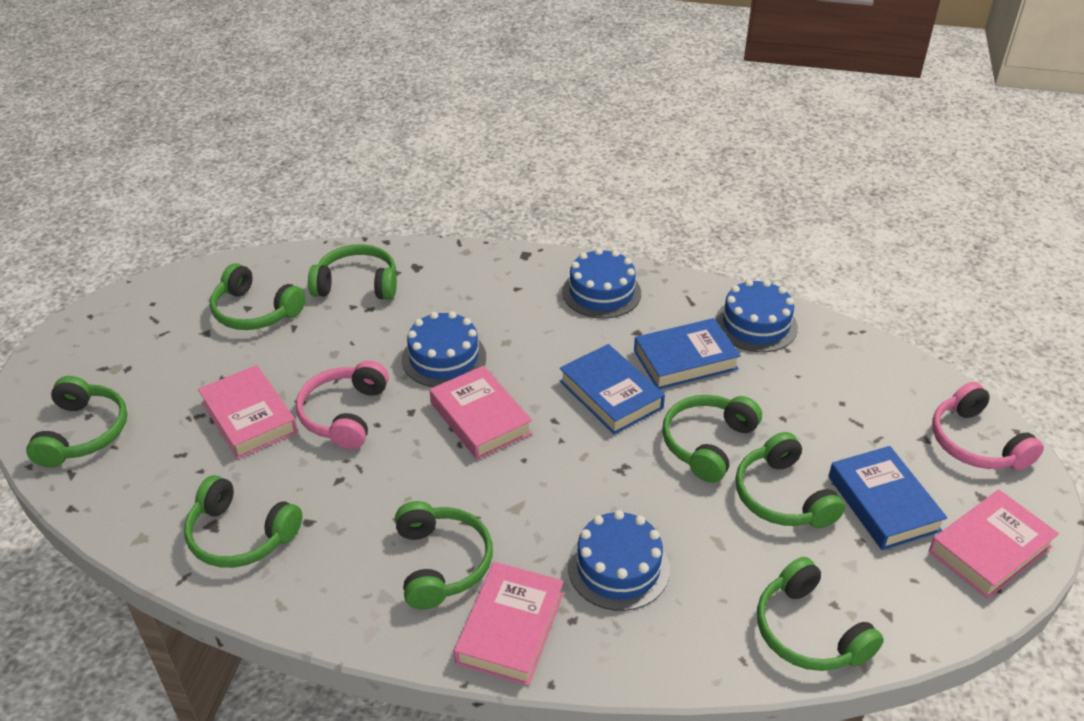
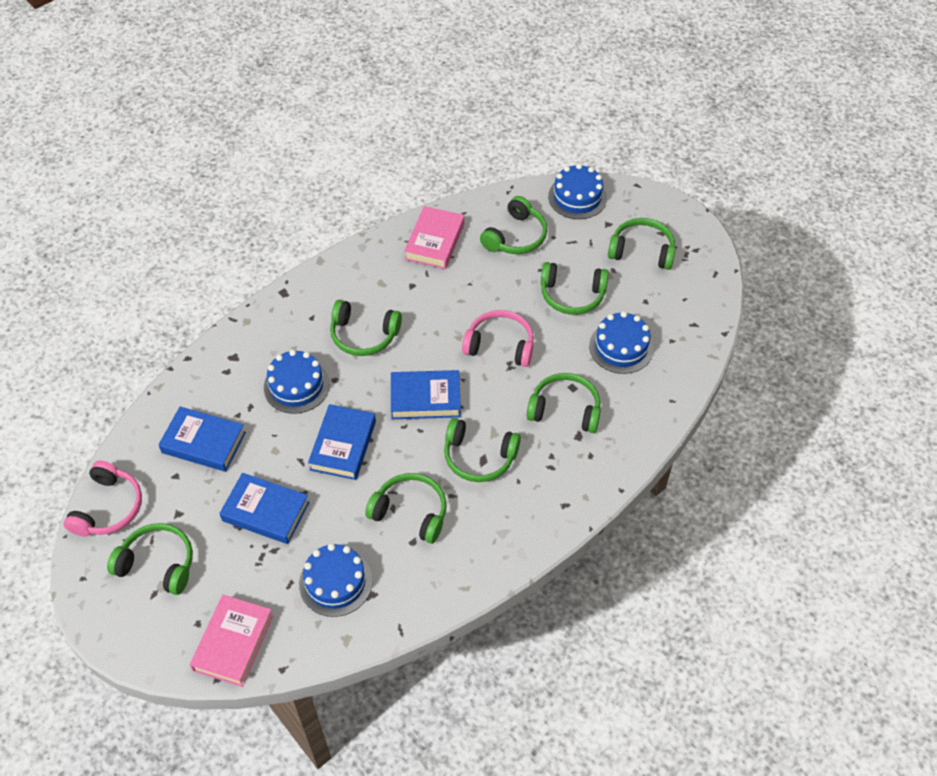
blue book: [560,344,665,435] [634,318,741,389] [828,446,947,550] = 3 -> [158,406,246,472] [219,473,310,544] [308,404,376,480] [391,370,461,419] = 4
pink book: [198,365,298,459] [430,366,532,460] [454,562,564,686] [929,490,1059,599] = 4 -> [190,595,273,687] [404,206,464,269] = 2

